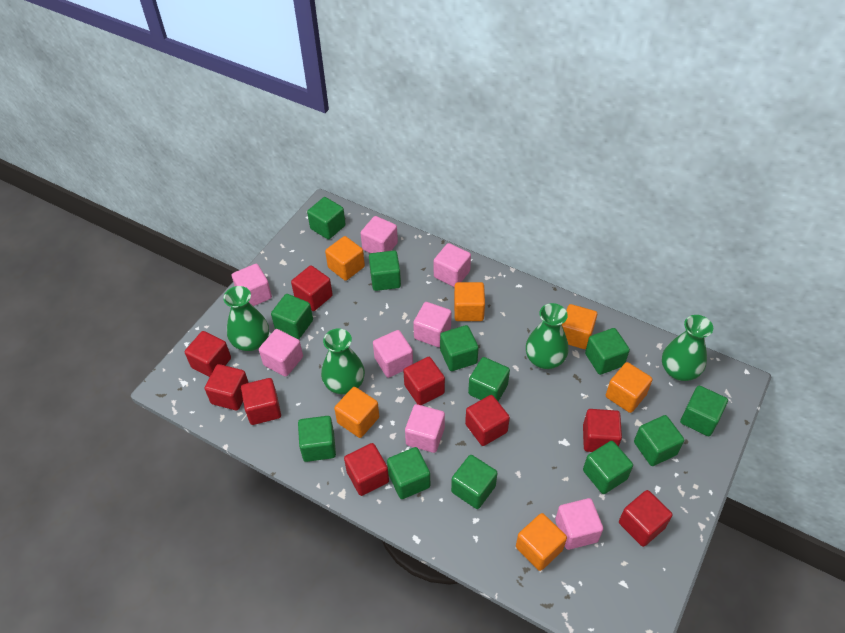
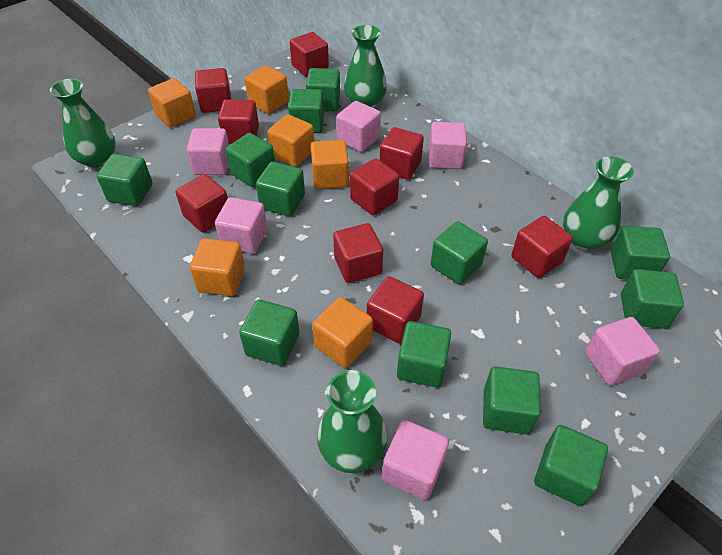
pink cube: [232,264,272,306] [259,329,303,377] [361,216,398,253] [373,330,413,378] [405,404,445,453] [413,302,452,347] [434,243,471,287] [555,498,603,550] = 8 -> [187,128,229,175] [215,197,267,254] [336,101,381,152] [382,420,449,500] [429,122,467,169] [585,317,660,386] = 6

